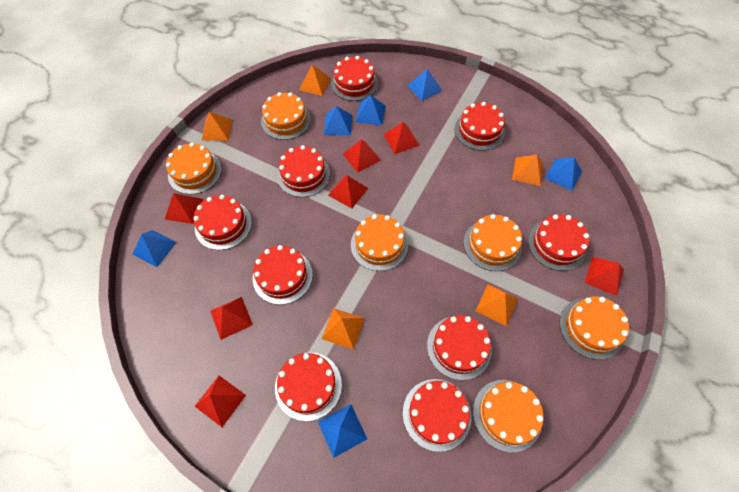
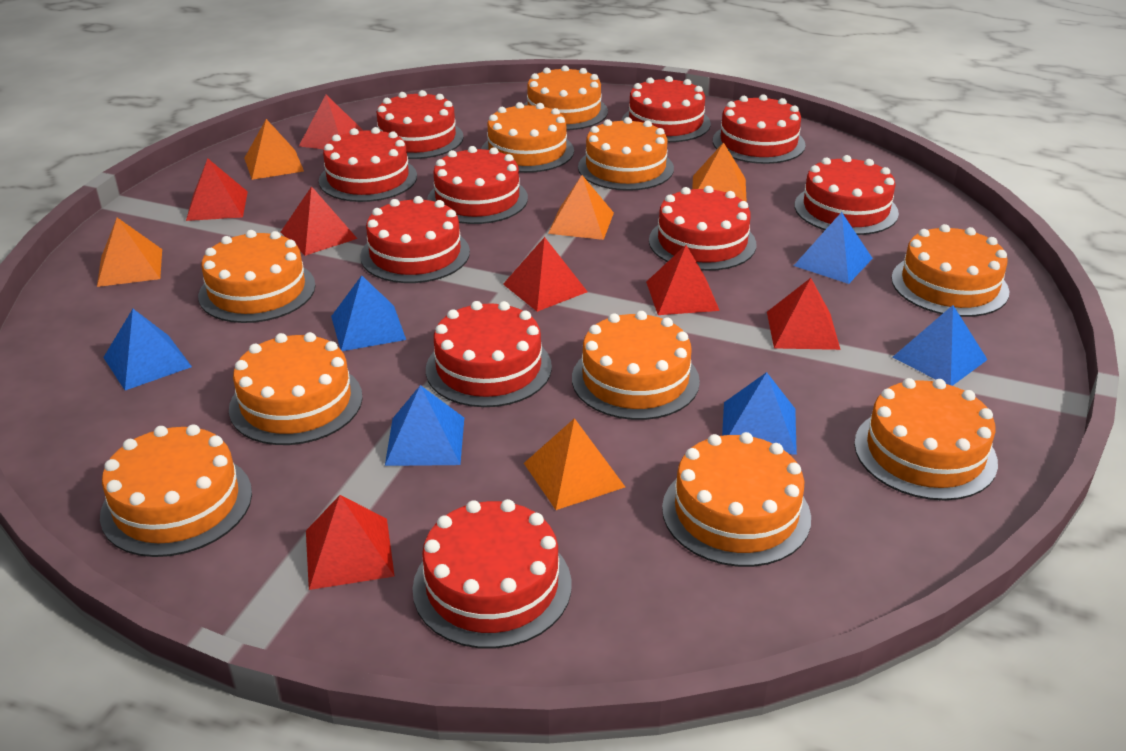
orange cake: [166,143,222,194] [261,92,311,140] [351,214,408,271] [464,214,522,271] [473,380,544,453] [560,296,629,360] = 6 -> [100,424,252,557] [198,230,316,323] [229,332,363,445] [481,102,574,173] [524,65,608,130] [572,311,700,420] [578,117,674,191] [662,432,811,567] [854,378,998,500] [891,224,1010,317] = 10
red cake: [194,195,252,250] [253,245,313,305] [275,352,342,421] [277,145,330,197] [331,56,378,101] [403,379,471,452] [427,315,492,380] [454,102,505,151] [528,214,589,271] = 9 -> [319,127,417,202] [360,196,470,283] [377,90,464,159] [412,499,571,649] [426,301,552,407] [427,146,528,224] [622,76,711,142] [649,186,756,271] [713,94,806,164] [795,155,899,235] = 10

